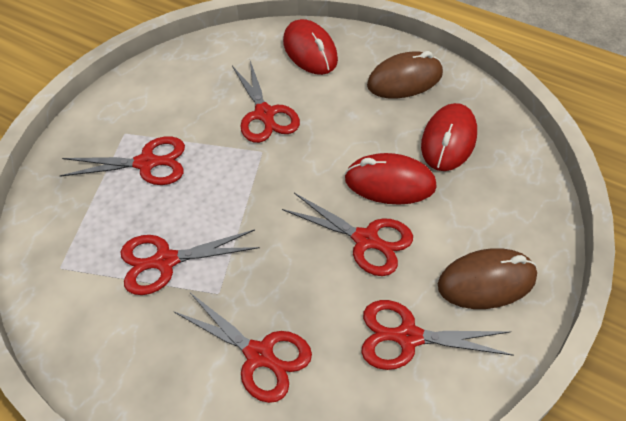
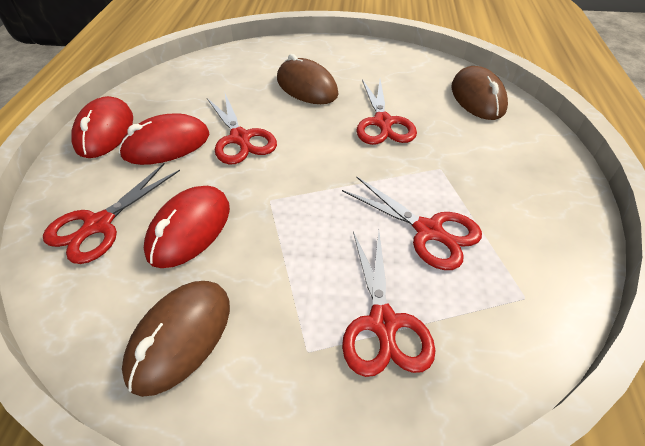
brown mouse: [367,51,443,99] [438,248,537,309] = 2 -> [122,281,230,397] [277,54,338,104] [451,66,508,120] = 3
red scissors: [60,136,185,185] [120,229,260,295] [173,293,312,403] [232,61,300,143] [282,193,413,276] [361,300,514,370] = 6 -> [43,163,180,264] [207,94,277,164] [342,176,482,270] [342,231,435,377] [356,80,417,145] = 5

